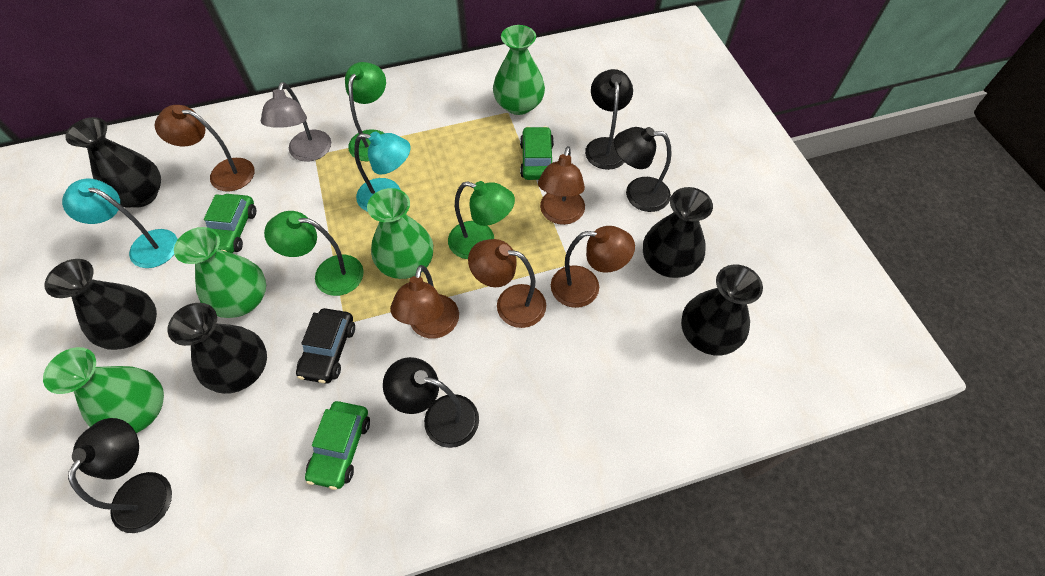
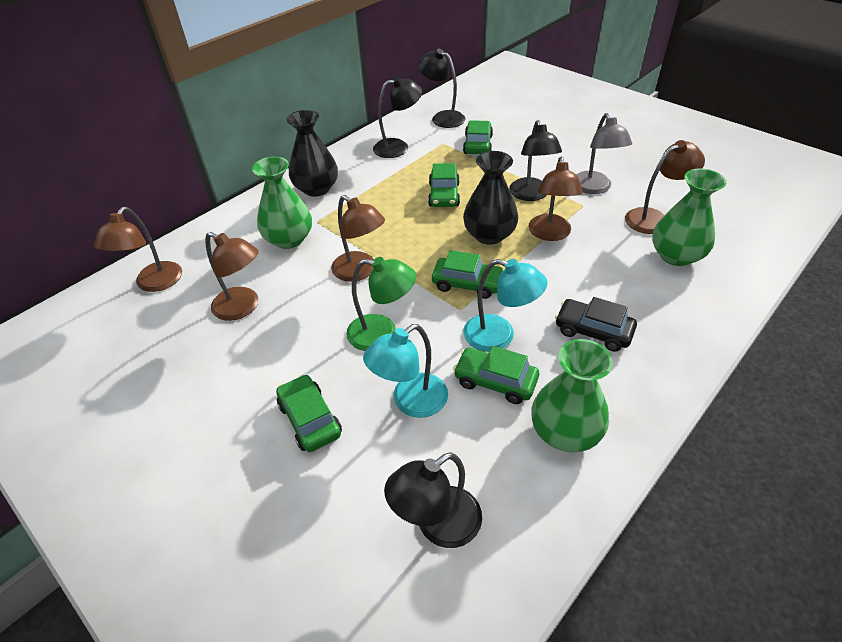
black vase: [45,259,157,350] [65,117,161,208] [168,303,267,394] [643,187,713,278] [681,264,763,356] = 5 -> [286,110,338,197] [463,151,518,245] = 2
green car: [204,194,256,253] [305,401,370,490] [520,126,554,180] = 3 -> [276,374,342,452] [428,163,460,207] [432,250,504,299] [453,346,539,404] [463,120,493,154] = 5
green lamp: [264,211,364,296] [345,62,386,161] [448,181,515,259] = 3 -> [346,257,416,351] = 1
green vase: [43,347,164,433] [174,227,266,318] [367,188,433,279] [493,25,545,115] = 4 -> [252,157,312,249] [531,339,613,452] [652,169,726,266] = 3

